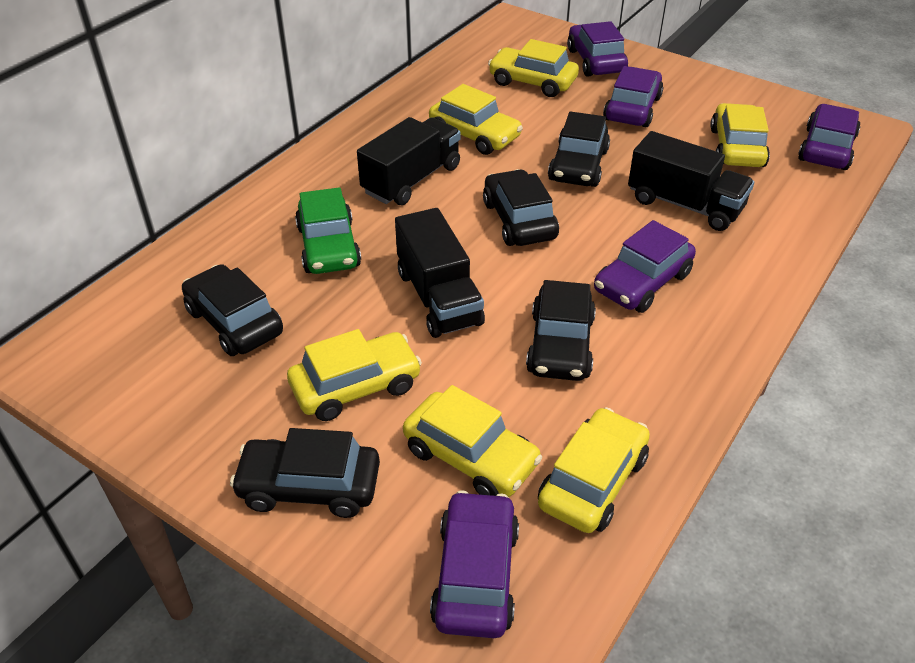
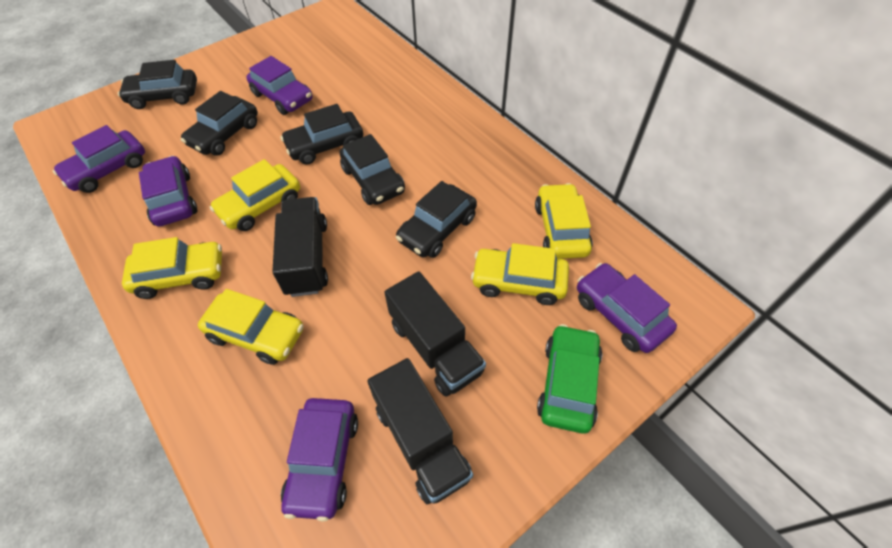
yellow car: [287,329,422,421] [403,385,542,497] [429,84,523,155] [488,39,579,97] [538,407,650,533] [710,103,770,167] = 6 -> [122,237,222,299] [198,289,303,365] [210,159,300,231] [471,243,569,305] [535,183,593,259] = 5

